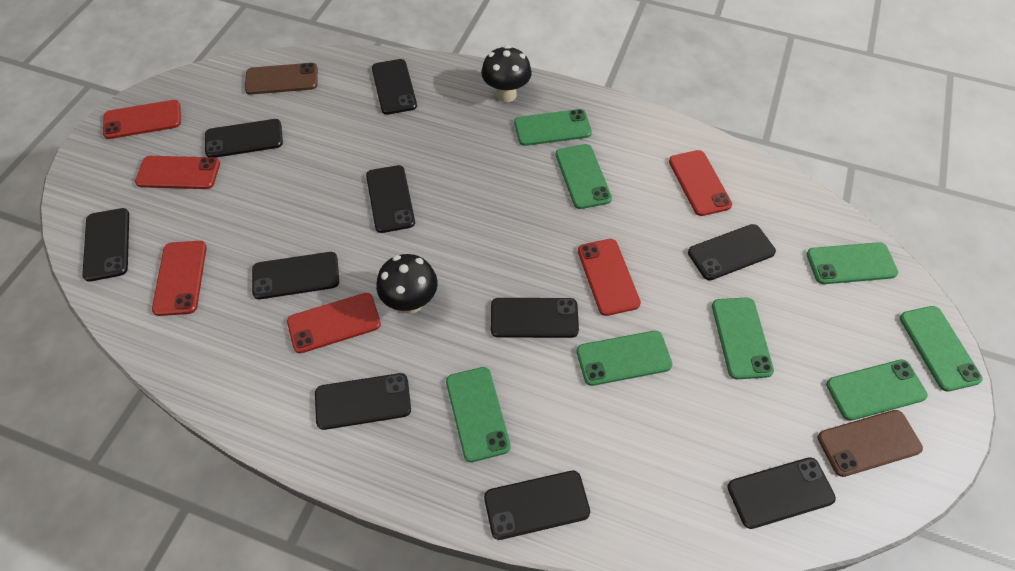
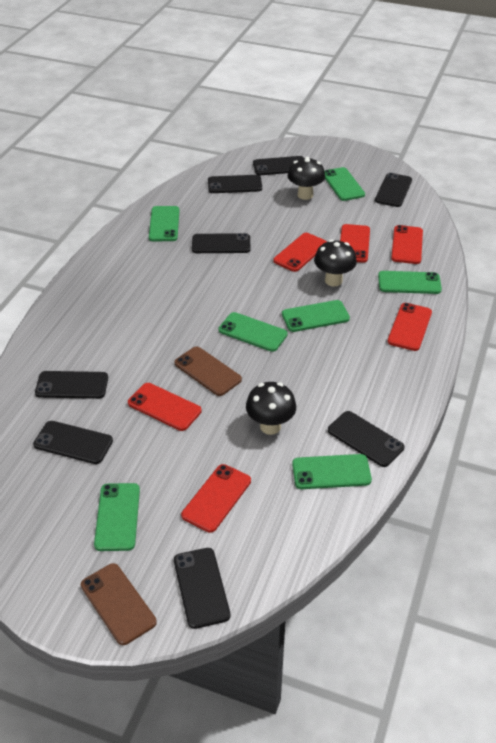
black mushroom: [376,254,438,314] [481,46,532,102] = 2 -> [246,382,296,435] [288,157,325,200] [314,240,357,287] = 3
black phone: [82,208,129,282] [205,119,283,158] [252,252,339,299] [315,373,411,430] [366,165,415,233] [372,59,417,115] [484,471,590,540] [491,298,579,338] [688,224,776,280] [727,457,836,529] = 10 -> [33,421,113,464] [35,371,108,399] [174,548,230,629] [192,233,250,253] [208,175,262,193] [253,156,303,175] [328,411,404,467] [375,173,412,207] = 8
green phone: [446,367,511,462] [514,109,592,146] [556,144,612,209] [577,331,672,386] [712,297,774,379] [806,242,898,284] [826,359,928,421] [900,306,983,392] = 8 -> [94,483,140,551] [149,206,179,241] [219,312,288,352] [282,300,350,332] [292,454,372,489] [325,167,365,201] [378,271,442,294] = 7

